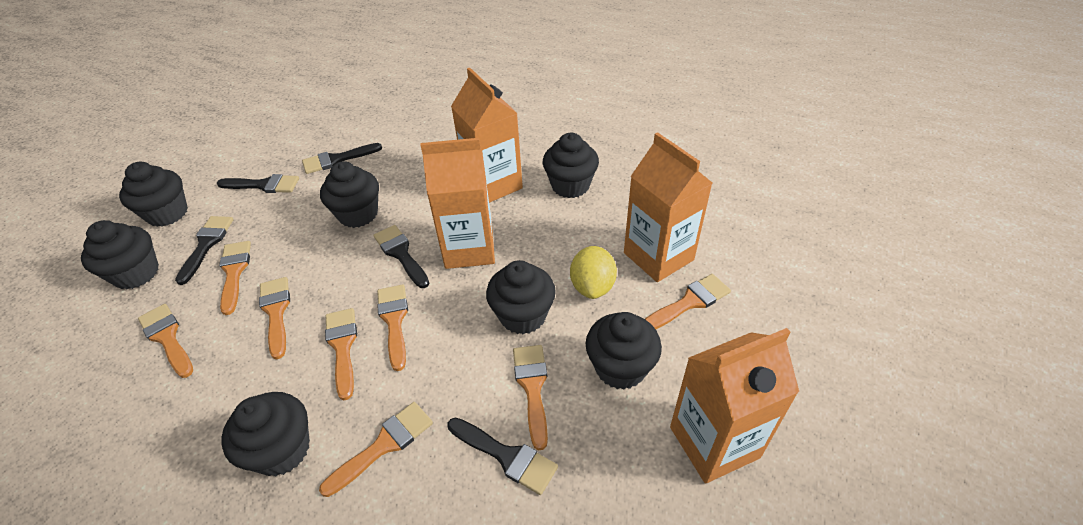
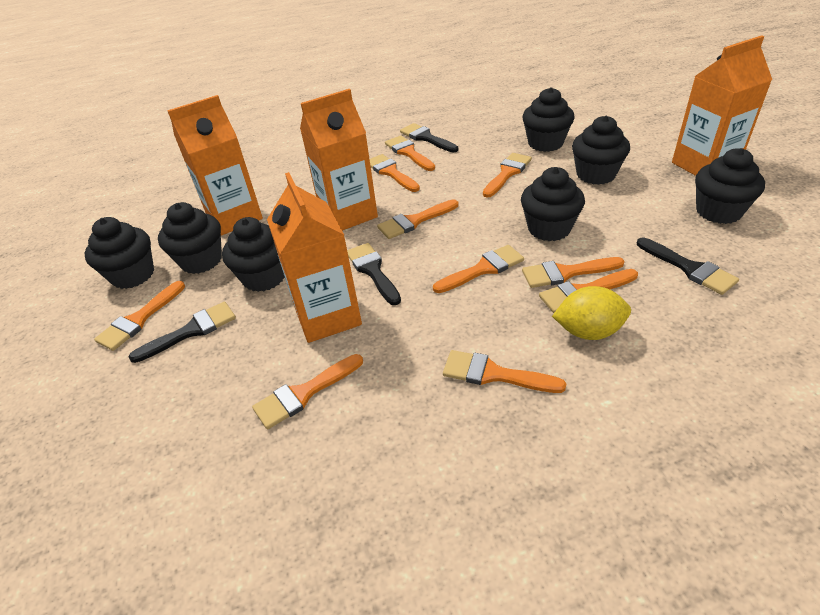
black brush: [175,216,234,285] [217,174,299,193] [302,143,382,174] [373,225,429,288] [447,418,558,495] = 5 -> [128,301,236,363] [347,243,401,305] [400,123,458,152] [637,237,739,295] = 4
orange brush: [138,304,193,378] [219,241,251,315] [259,277,290,360] [319,402,433,497] [325,308,357,400] [377,285,408,371] [513,345,548,450] [645,274,731,329] = 8 -> [94,281,185,351] [252,354,363,429] [370,154,420,192] [377,199,459,239] [385,136,435,171] [433,245,524,293] [443,350,566,393] [483,153,532,198] [522,257,625,288] [539,269,638,313] = 10

